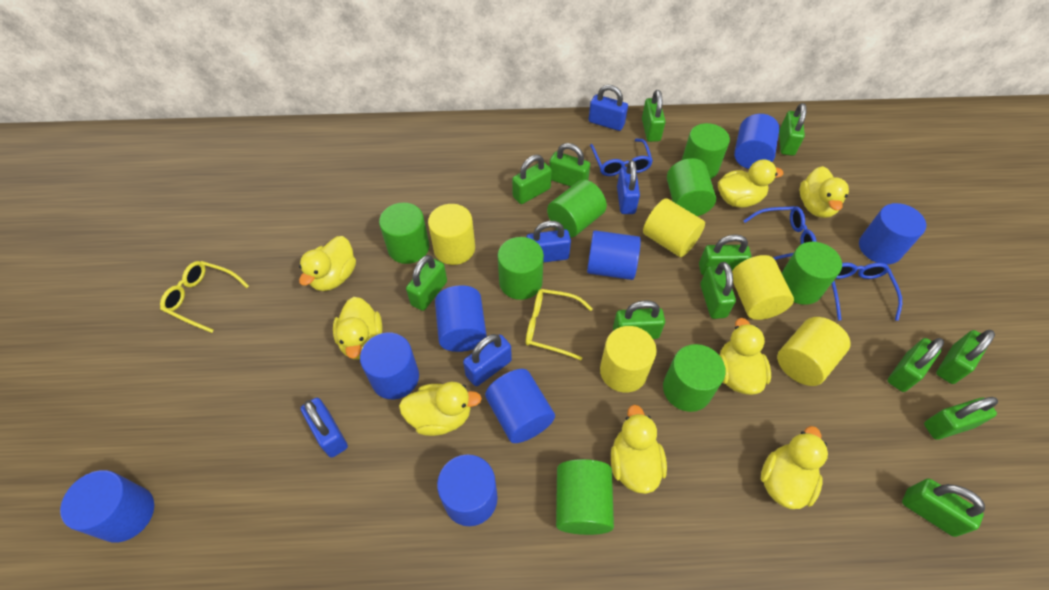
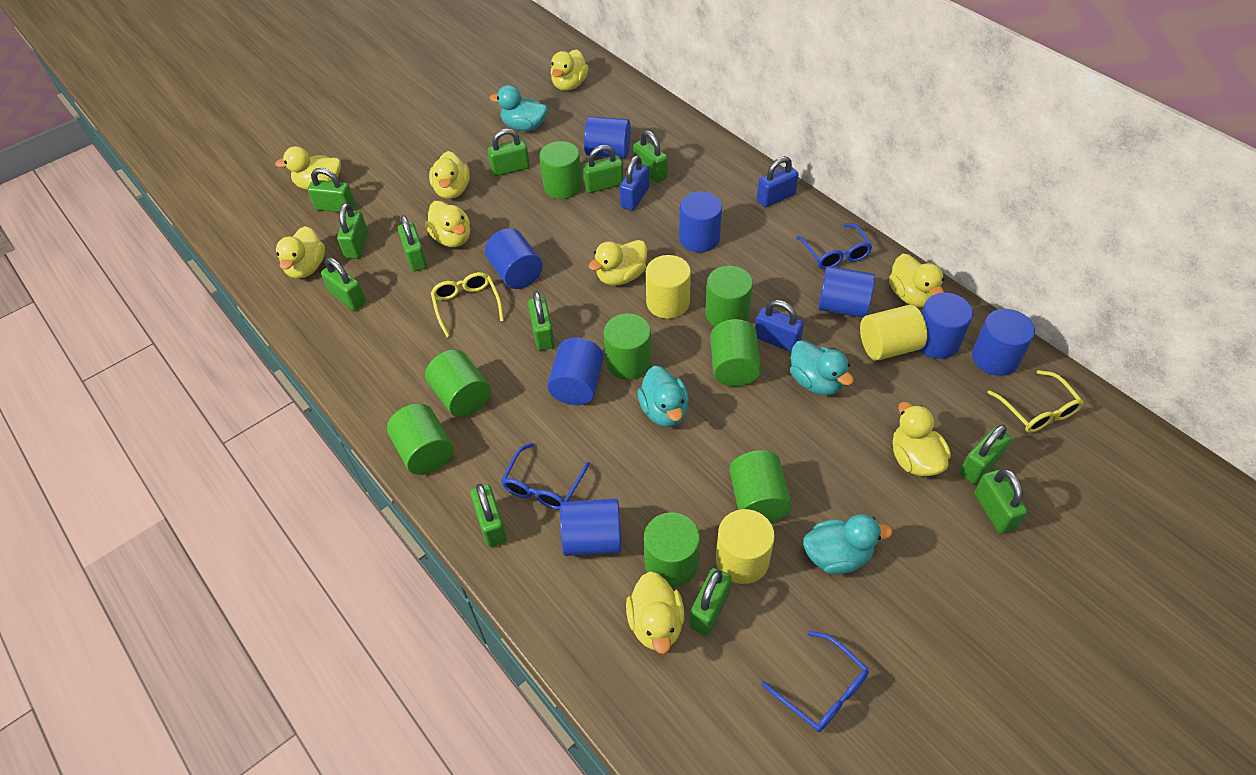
blue padlock: [301,398,348,458] [463,334,512,386] [526,221,571,263] [588,85,628,131] [617,160,640,214] = 5 -> [619,156,649,210] [755,300,804,352] [757,156,798,207] = 3
turquoise duck: none = 0 -> [490,85,548,131] [637,366,689,427] [790,340,854,395] [803,514,892,574] = 4
yellow cylinder: [428,204,475,265] [600,326,657,392] [643,198,705,257] [732,255,794,320] [777,317,850,386] = 5 -> [646,255,691,319] [716,509,775,584] [860,305,927,361] = 3
yellow duck: [299,236,356,291] [333,297,382,360] [399,382,482,436] [611,405,667,494] [718,160,783,208] [719,318,771,395] [761,426,828,509] [799,166,849,218] = 8 -> [275,146,341,190] [276,226,325,279] [425,201,470,247] [429,151,470,199] [551,49,589,91] [589,240,647,285] [626,572,685,654] [889,254,944,307] [893,402,951,476] = 9

